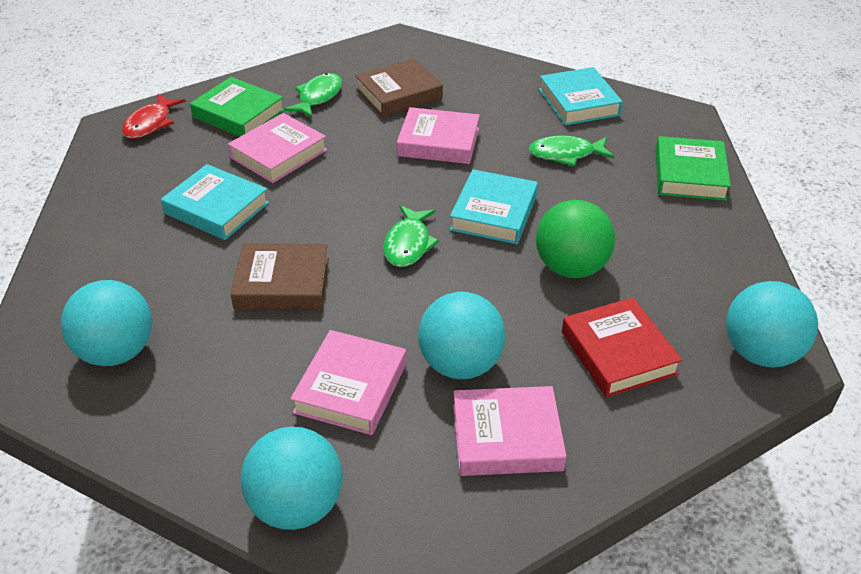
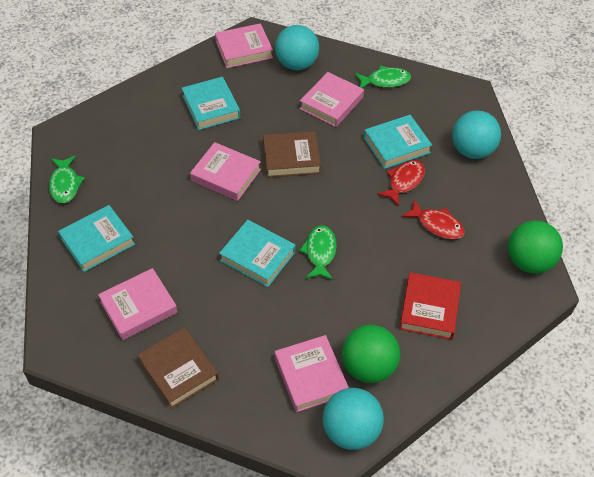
green ball: [536,200,615,278] = 1 -> [342,325,400,383] [508,221,563,274] = 2
green book: [190,77,284,137] [656,136,731,201] = 2 -> none = 0
pink book: [228,113,327,183] [290,330,407,435] [397,107,480,164] [453,386,567,476] = 4 -> [98,268,178,340] [190,142,261,201] [215,23,273,68] [275,335,349,412] [300,72,364,127] = 5
red fish: [122,94,186,139] = 1 -> [377,160,425,206] [402,199,465,240] = 2
turquoise ball: [61,280,152,366] [240,427,343,530] [418,292,506,379] [726,281,818,368] = 4 -> [275,25,319,70] [323,388,384,450] [452,111,501,159] = 3
turquoise book: [161,164,269,240] [450,169,538,244] [539,67,623,125] = 3 -> [58,205,135,272] [182,77,240,130] [219,220,295,287] [364,115,432,169] = 4

